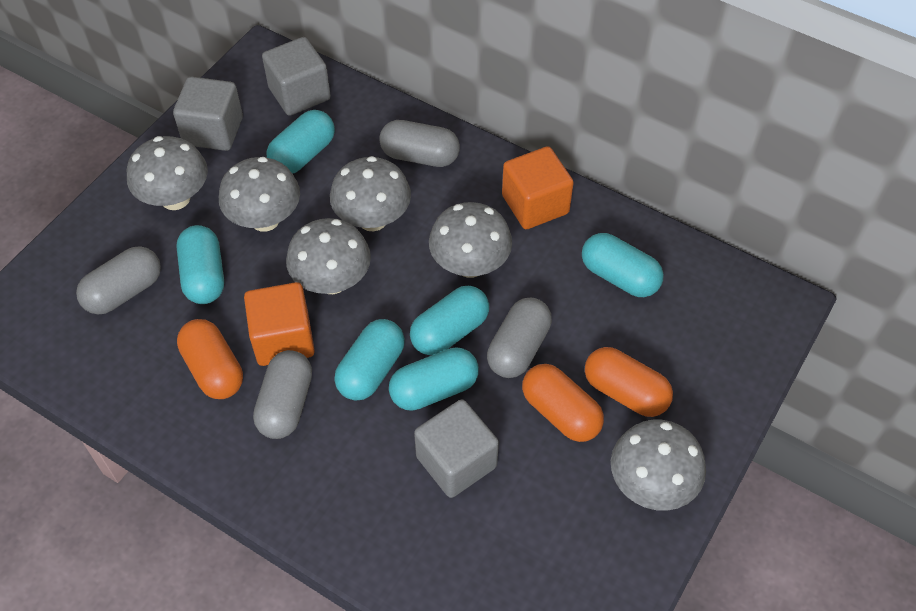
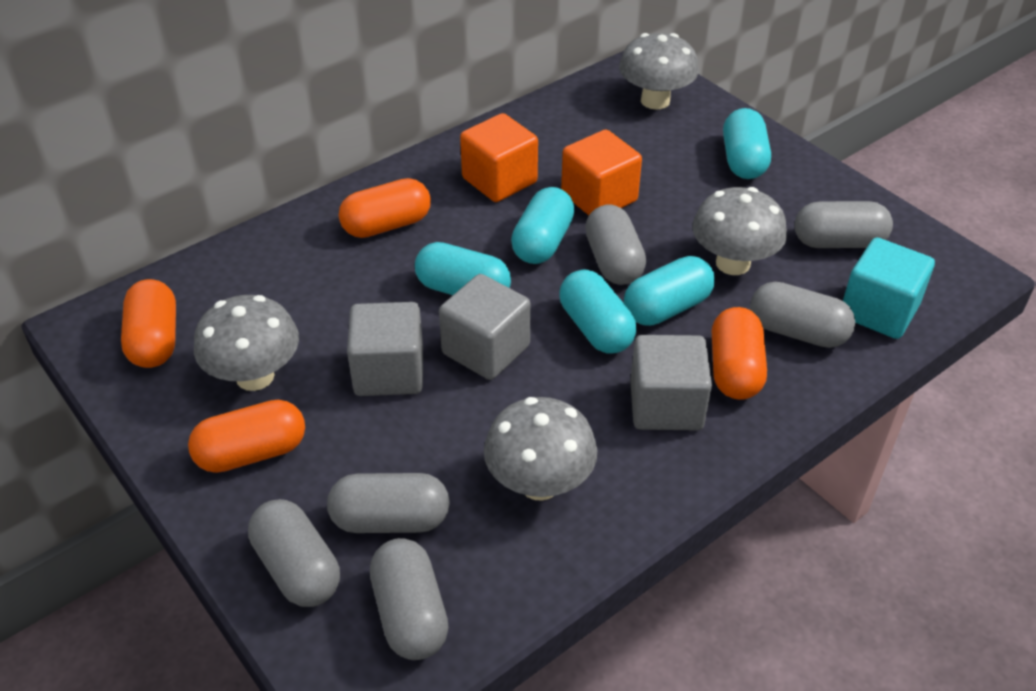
grey capsule: [76,246,161,315] [253,350,312,439] [379,120,460,167] [487,298,552,378] = 4 -> [248,499,340,607] [327,473,450,533] [370,538,449,660] [585,205,646,285] [750,282,855,348] [795,201,893,248] = 6
grey mushroom: [127,136,208,210] [219,157,300,232] [286,218,371,294] [330,156,411,232] [429,202,512,278] [611,420,706,511] = 6 -> [194,295,299,391] [484,397,597,501] [619,33,699,110] [692,187,787,275] = 4
orange capsule: [177,319,243,399] [522,364,604,442] [585,347,673,417] = 3 -> [121,279,176,368] [188,400,305,473] [339,178,431,238] [712,307,767,400] = 4
turquoise capsule: [176,225,224,304] [266,110,335,174] [334,319,405,400] [389,347,479,411] [410,286,489,356] [582,233,664,297] = 6 -> [415,242,511,295] [511,187,575,264] [559,269,637,354] [624,256,715,326] [723,108,771,179] = 5
turquoise cube: none = 0 -> [843,237,935,339] = 1

